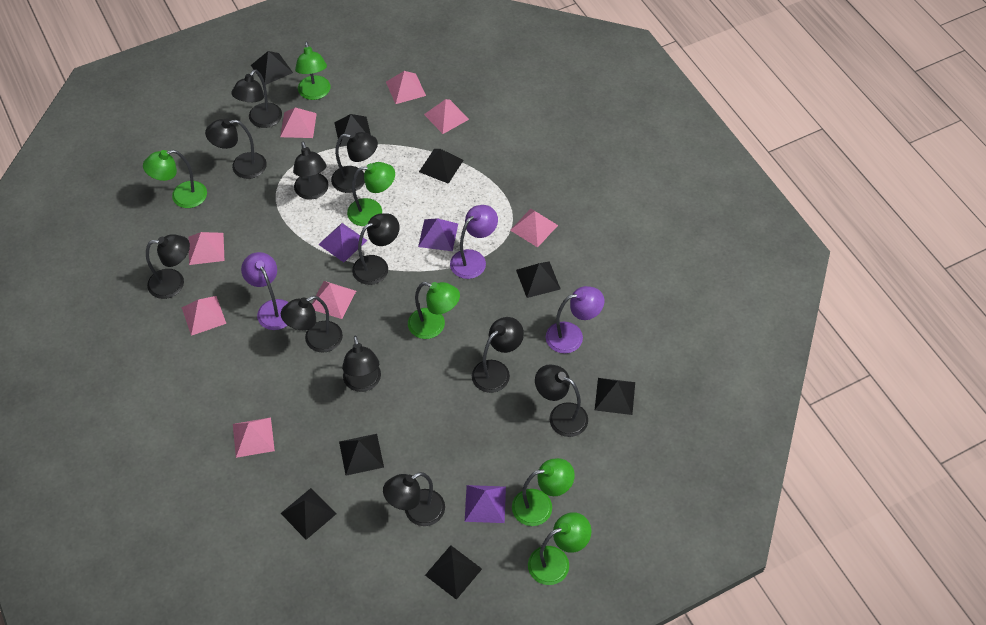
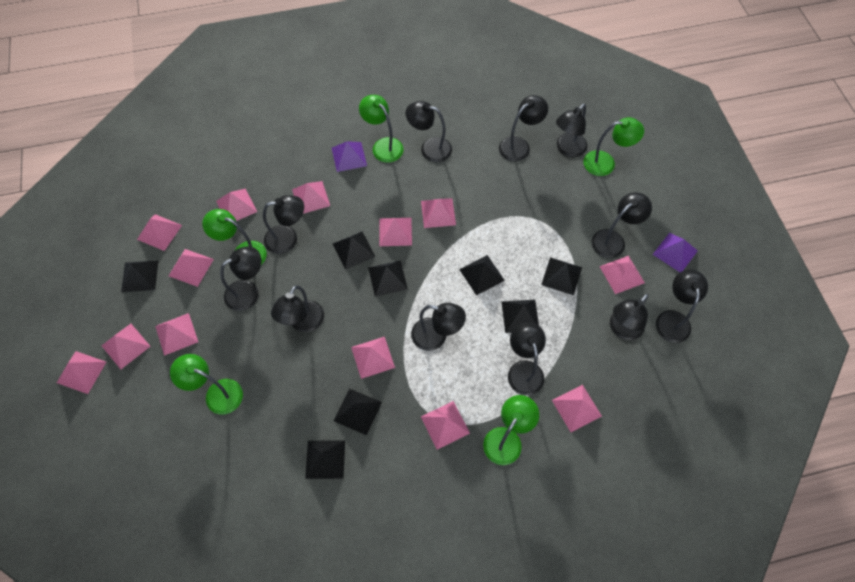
green lamp: [143,150,207,208] [295,41,330,100] [347,162,395,226] [408,282,460,339] [512,458,575,526] [528,512,591,585] = 6 -> [170,354,243,414] [202,209,267,265] [359,95,404,163] [483,395,539,465] [583,117,644,176] = 5
pink pyramid: [181,296,226,336] [188,232,224,265] [233,417,275,458] [280,107,317,138] [312,281,356,319] [386,71,426,104] [424,99,469,134] [510,209,558,247] = 8 -> [57,351,106,394] [102,324,151,369] [137,214,182,251] [155,313,198,356] [169,249,214,287] [216,189,257,221] [292,181,330,214] [351,337,395,379] [379,218,412,246] [421,198,456,228] [421,401,470,450] [552,385,602,432] [599,256,645,294] = 13
purple lamp: [241,252,289,330] [450,205,498,279] [546,286,604,353] = 3 -> none = 0
purple pyramid: [318,223,368,262] [418,218,458,251] [465,485,506,523] = 3 -> [332,141,367,172] [652,233,698,272] = 2

